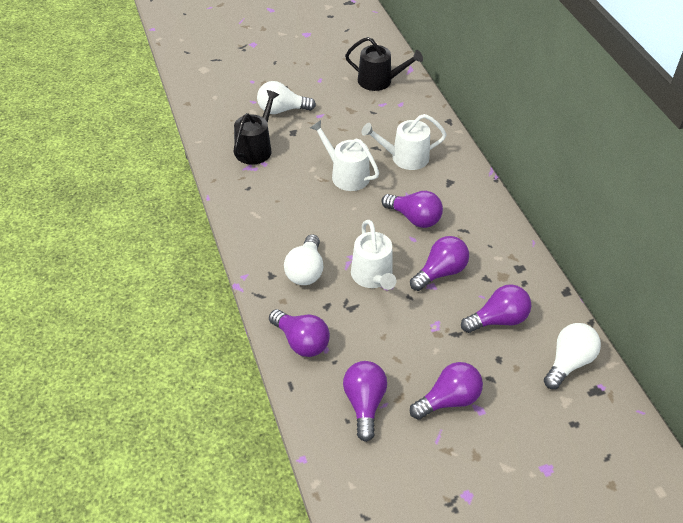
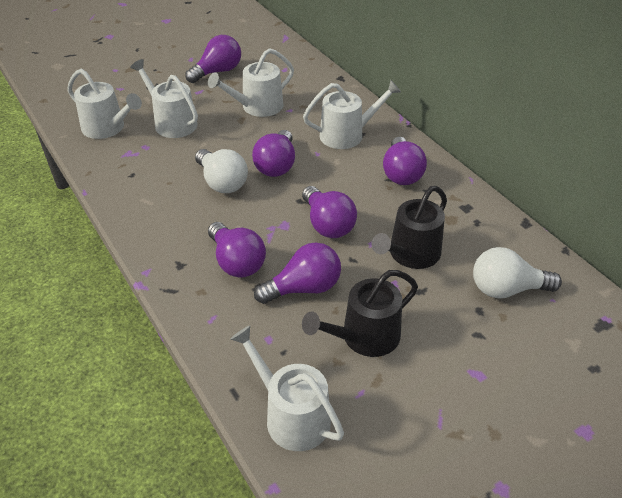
white light bulb: [257,81,316,114] [284,234,323,285] [544,323,601,389] = 3 -> [195,149,248,193] [473,247,562,299] = 2
white watering can: [310,120,379,191] [351,220,396,290] [362,114,447,170] = 3 -> [67,69,142,139] [130,59,198,138] [208,48,294,117] [230,326,344,451] [303,80,401,149] = 5

